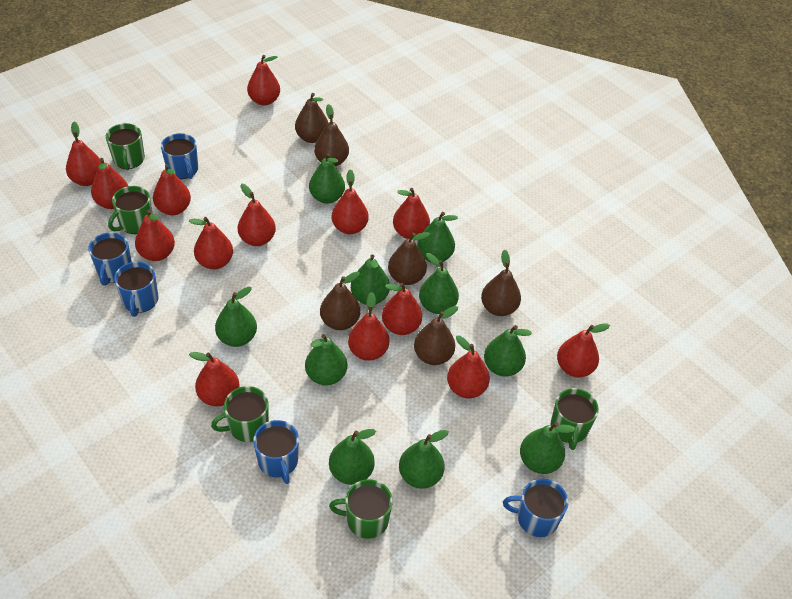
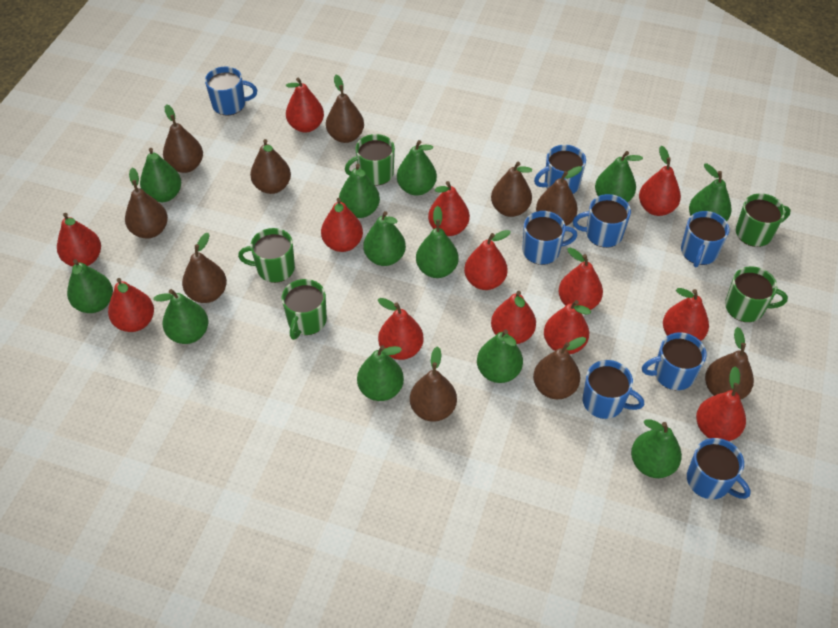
blue mug: [88,232,132,286] [114,261,158,317] [161,133,198,179] [253,420,299,484] [503,479,568,537] = 5 -> [205,66,257,116] [522,211,577,265] [534,145,586,194] [573,194,631,248] [583,360,644,419] [642,332,707,390] [681,211,729,267] [687,438,751,499] = 8
brown pear: [295,93,328,143] [314,104,349,166] [320,272,360,330] [388,232,430,285] [414,306,458,365] [481,249,521,316] = 6 -> [125,167,168,239] [163,104,203,173] [182,233,227,303] [250,139,291,194] [326,75,364,143] [410,346,457,422] [491,162,532,217] [533,337,586,399] [536,166,582,226] [705,327,754,400] = 10
green pear: [215,287,257,347] [305,334,347,385] [309,153,345,204] [329,429,376,485] [351,254,390,305] [399,430,449,489] [417,212,458,262] [419,253,459,314] [484,325,532,377] [520,422,575,474] = 10 -> [67,259,113,313] [140,148,181,202] [153,289,208,344] [339,164,380,218] [357,345,404,401] [363,211,406,266] [397,140,437,196] [416,206,459,278] [477,329,523,383] [595,151,643,203] [631,419,682,478] [689,163,732,221] = 12
red pear: [66,122,101,186] [91,158,128,209] [135,209,175,261] [153,164,191,215] [189,217,233,269] [189,352,240,406] [237,184,276,246] [247,55,280,106] [332,169,369,234] [348,292,389,361] [382,283,422,335] [393,188,430,239] [447,336,490,398] [557,324,610,377] = 14 -> [57,213,101,266] [108,278,154,332] [286,78,324,133] [321,198,363,252] [378,298,424,360] [428,181,470,236] [464,230,511,290] [491,291,536,344] [544,300,591,354] [559,248,603,310] [639,146,681,216] [663,288,709,341] [696,366,746,441] = 13

